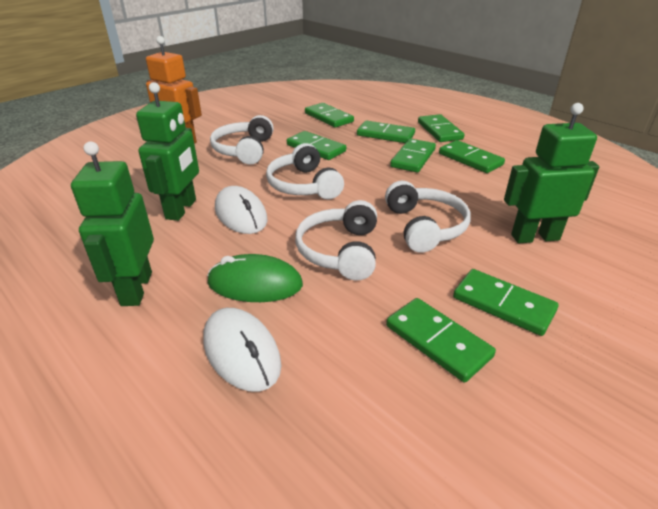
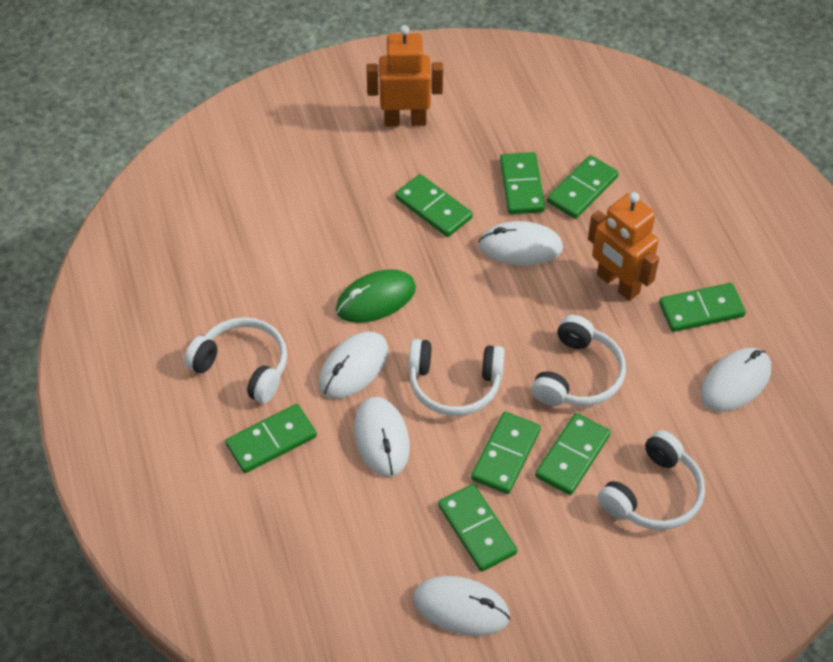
green robot: [71,141,154,306] [136,82,199,221] [504,103,599,243] = 3 -> none = 0
orange robot: [146,36,202,144] = 1 -> [366,25,443,126] [588,192,659,301] = 2
white mouse: [203,308,281,392] [215,186,267,234] = 2 -> [319,332,388,399] [354,397,410,477] [413,576,510,636] [478,221,563,266] [701,348,771,412] = 5

